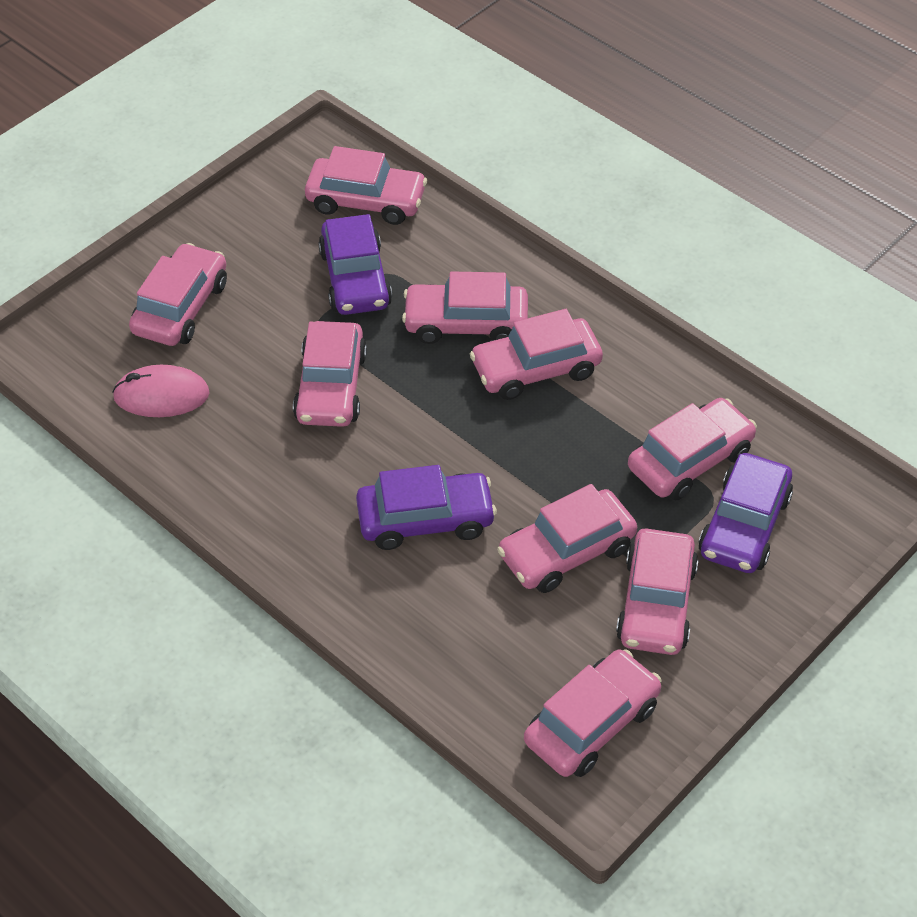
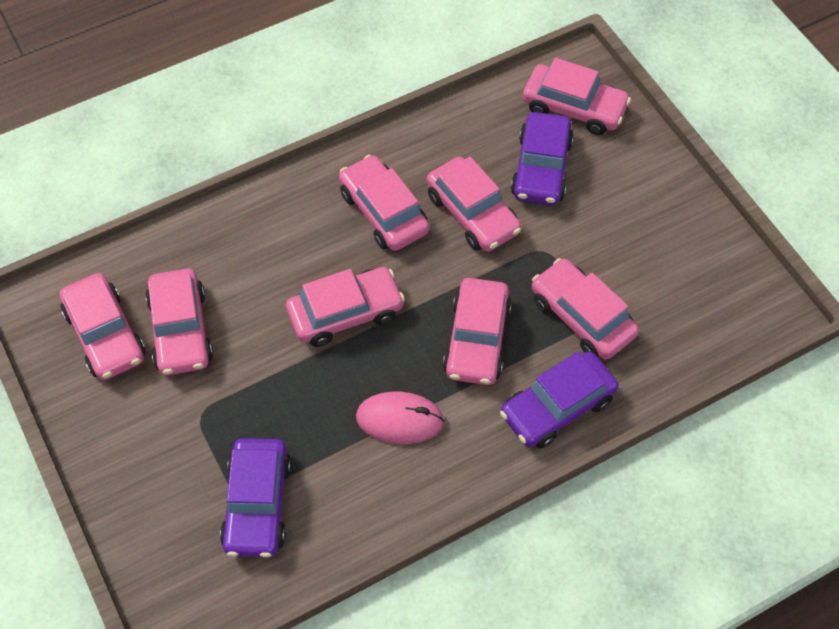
pink car: [129,243,227,346] [293,321,367,427] [305,146,427,225] [402,271,528,344] [470,309,603,400] [497,484,637,593] [524,649,662,777] [616,528,698,655] [628,398,757,501] = 9 -> [60,273,146,380] [145,268,213,376] [286,267,405,347] [339,155,429,251] [426,157,521,252] [443,278,512,385] [523,58,631,135] [532,258,639,360] = 8

